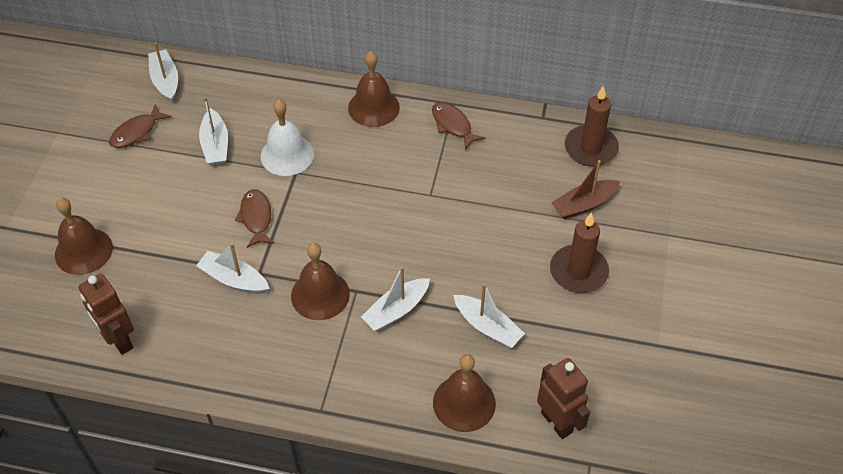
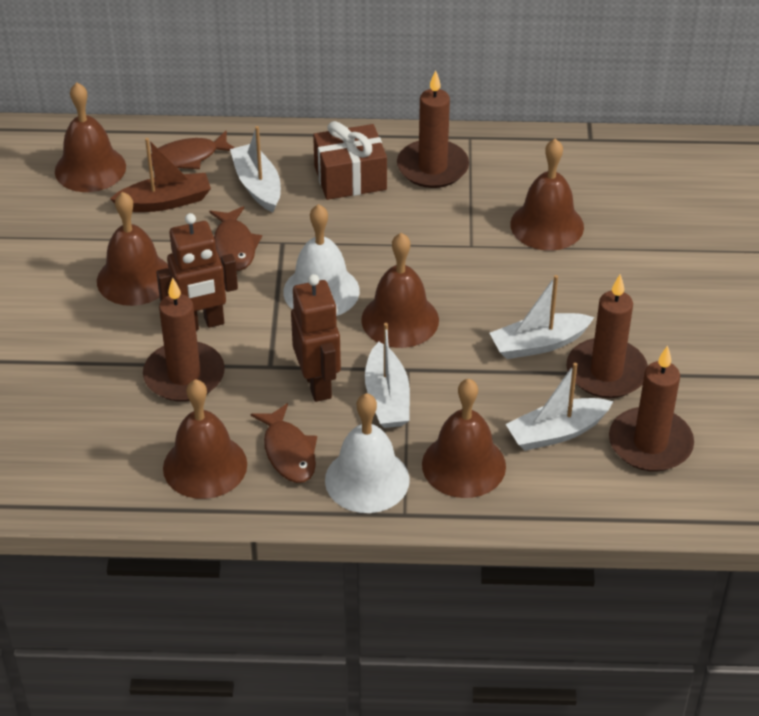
brown bell: [55,198,113,275] [291,243,350,320] [348,51,400,127] [433,354,496,432] = 4 -> [55,82,126,192] [97,192,168,306] [163,379,247,499] [361,233,439,348] [422,379,506,498] [510,139,584,251] = 6
brown candle: [550,212,609,293] [565,85,619,166] = 2 -> [143,278,225,402] [397,70,469,188] [567,274,648,398] [609,345,694,472] = 4
brown gift: none = 0 -> [313,121,387,200] = 1
white bell: [261,99,314,176] = 1 -> [283,204,360,316] [325,393,410,513] = 2
white boat: [148,43,178,102] [196,243,270,294] [199,97,228,166] [361,266,430,331] [453,284,525,348] = 5 -> [230,126,281,213] [365,323,410,428] [489,275,594,359] [506,363,613,451] = 4

